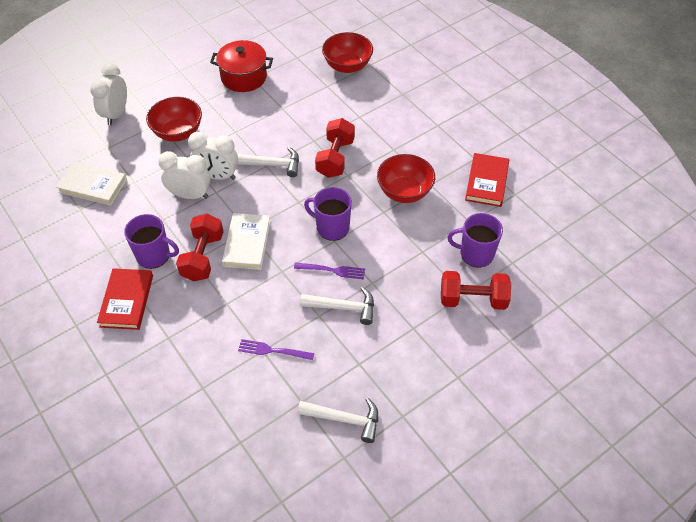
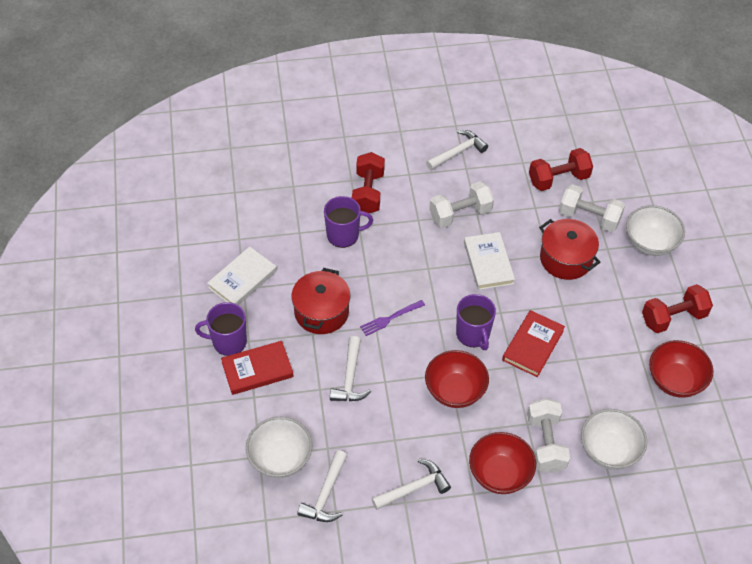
purple fork: [238,339,314,360] [294,263,365,279] = 2 -> [360,300,425,336] = 1
red pot: [210,40,273,92] = 1 -> [291,268,350,334] [539,219,600,280] = 2
white bowl: none = 0 -> [246,417,312,478] [581,409,647,470] [626,205,685,256] = 3
white clock: [90,63,127,125] [158,151,211,199] [188,132,238,180] = 3 -> none = 0
white dumbbell: none = 0 -> [429,181,494,228] [527,398,570,473] [559,184,625,232] = 3
white hammer: [237,147,299,177] [297,398,378,443] [300,287,374,325] = 3 -> [297,450,347,522] [330,336,371,401] [372,459,451,510] [426,130,488,170] = 4

